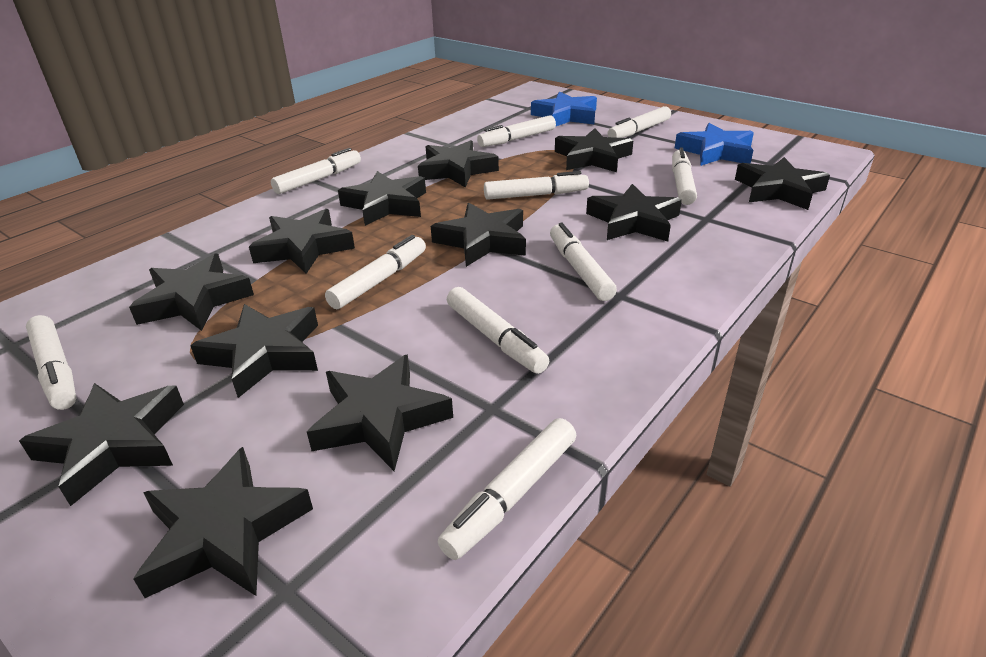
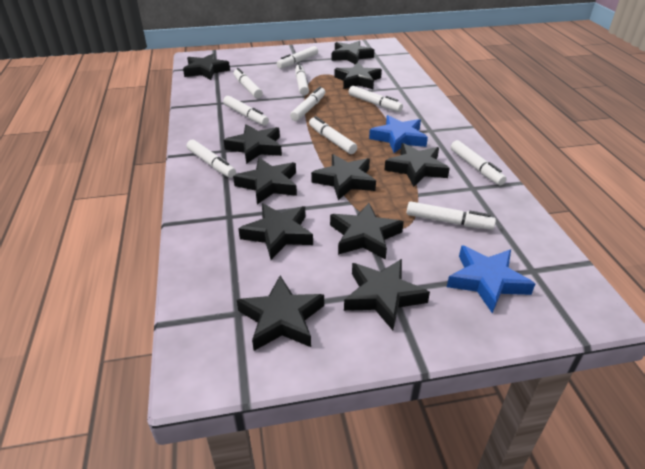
black star: [19,383,184,506] [129,253,254,331] [133,447,313,598] [190,304,318,398] [249,209,355,274] [307,354,453,471] [338,171,426,226] [418,140,499,188] [431,203,526,267] [555,128,633,172] [586,184,682,242] [735,157,830,210] = 12 -> [183,53,230,80] [224,124,282,164] [233,158,297,204] [237,276,324,351] [238,203,313,260] [311,154,376,200] [330,203,404,260] [332,41,374,65] [335,63,382,89] [344,259,430,330] [384,143,450,187] = 11

